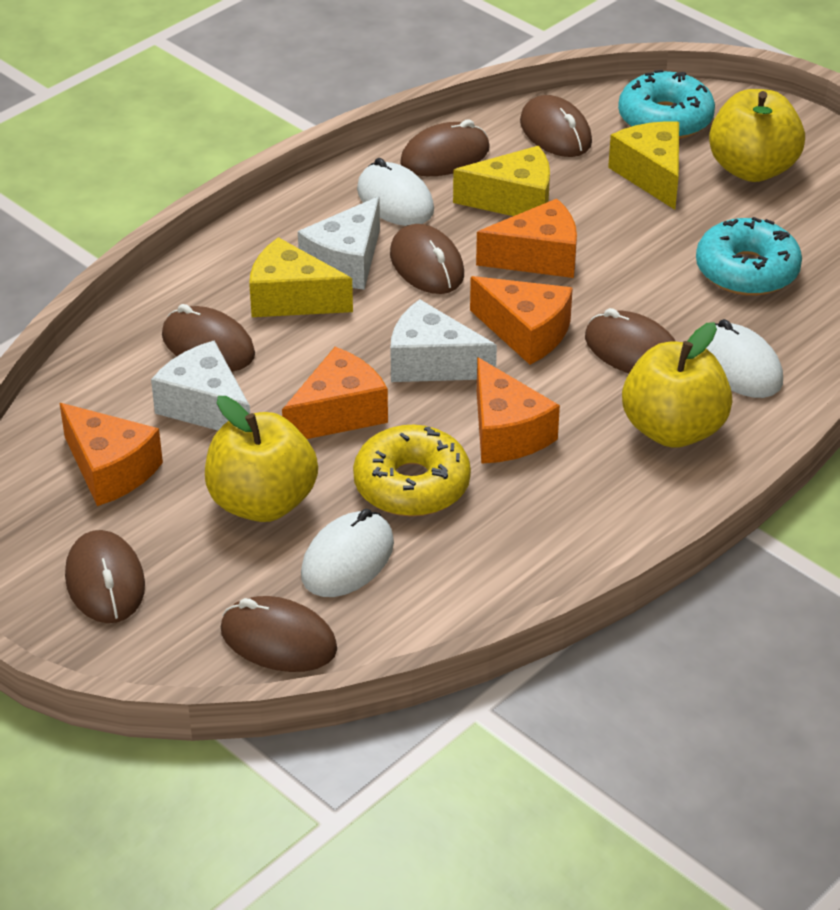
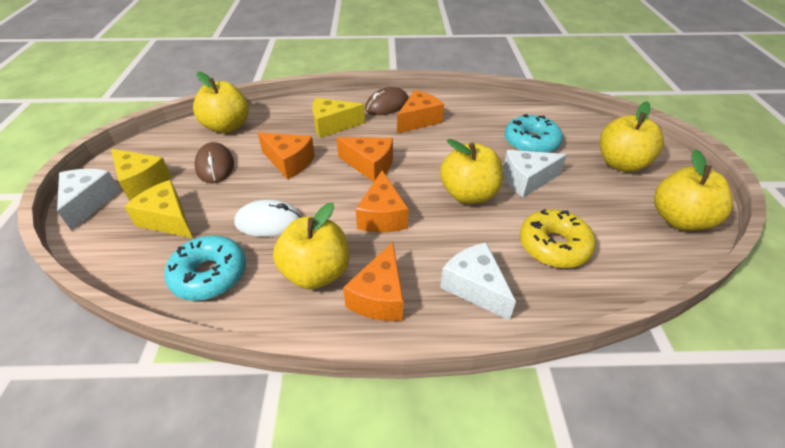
brown mouse: [65,530,145,623] [162,304,255,372] [221,596,337,672] [390,224,464,294] [400,119,490,176] [520,95,592,157] [585,308,676,373] = 7 -> [194,142,234,183] [365,87,408,115] = 2
white mouse: [301,509,394,597] [357,158,434,226] [706,319,783,398] = 3 -> [234,200,301,237] = 1
yellow apple: [205,396,318,522] [622,322,732,448] [709,89,805,182] = 3 -> [193,72,249,133] [273,202,349,289] [440,139,503,204] [600,101,664,172] [654,149,733,231] = 5

